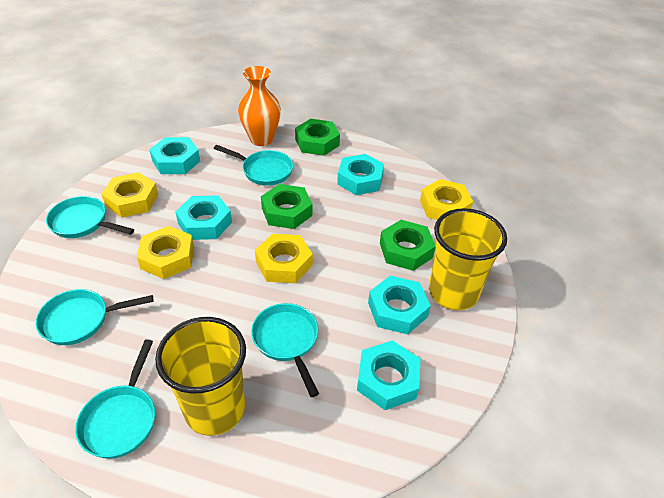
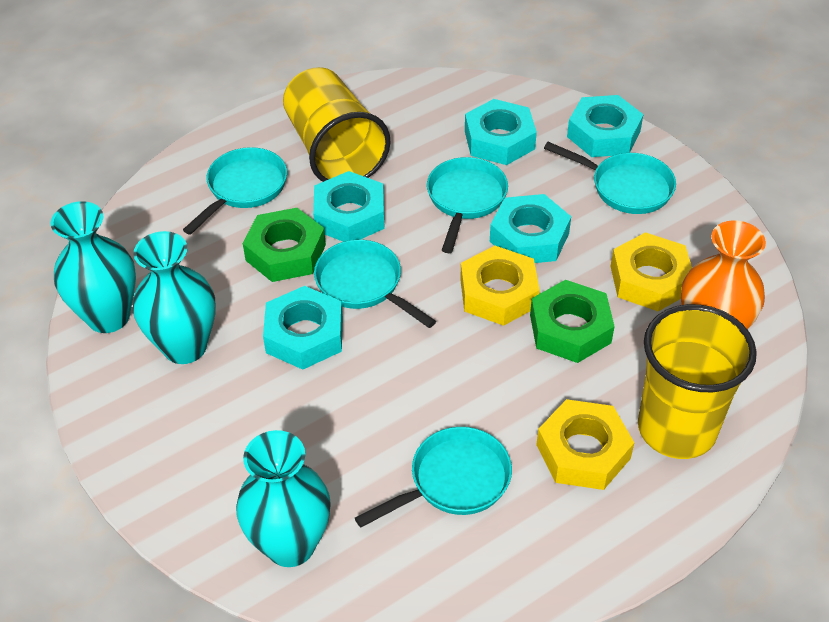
green nut: [261,184,312,229] [295,119,340,156] [380,220,435,271] = 3 -> [243,208,326,282] [530,280,615,363] = 2
turquoise vase: none = 0 -> [51,201,136,333] [133,231,216,364] [236,430,331,567] = 3
yellow nut: [101,172,158,218] [137,226,194,279] [255,234,313,284] [420,179,473,220] = 4 -> [460,246,540,326] [536,399,634,490] [610,232,692,311] = 3

